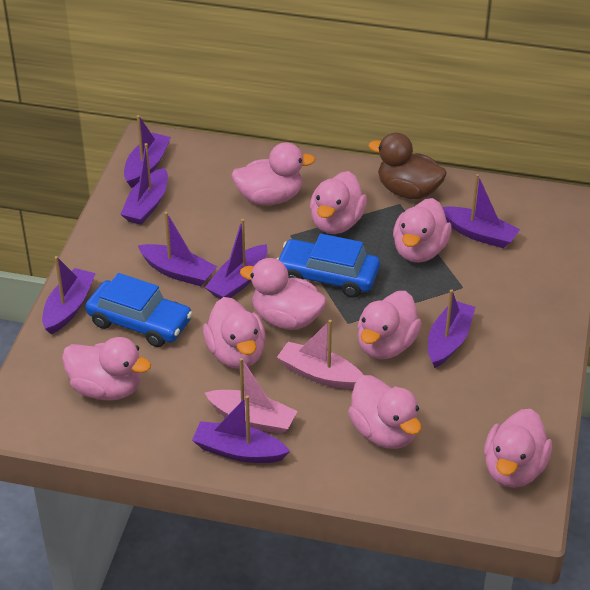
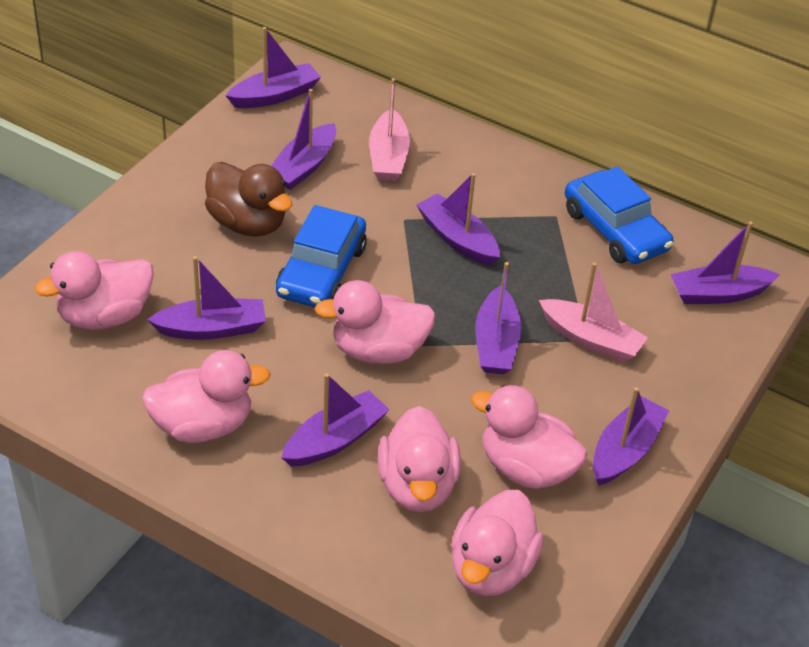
pink duck: [62,337,151,400] [203,297,266,369] [231,142,315,205] [240,258,326,330] [310,171,367,234] [348,375,422,449] [357,291,422,359] [393,198,452,263] [484,409,552,488] = 9 -> [35,251,154,330] [142,350,270,443] [314,280,436,364] [378,406,461,512] [451,490,544,597] [471,385,587,489] = 6

